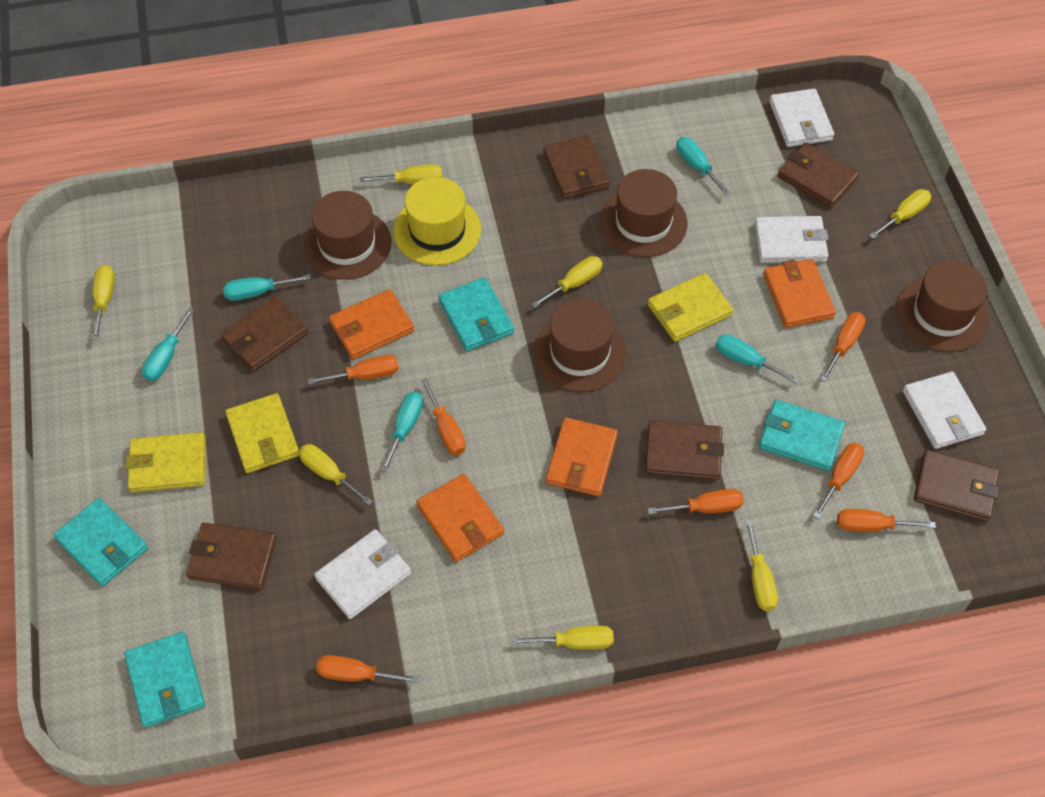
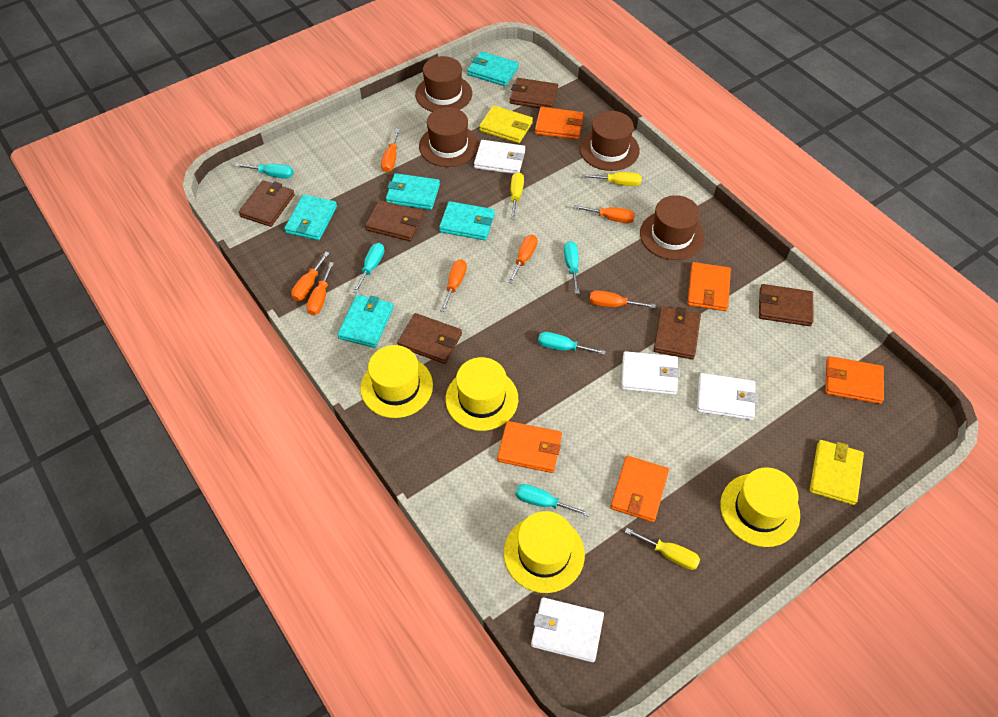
orange wallet: [329,289,414,359] [416,474,504,562] [546,417,618,496] [763,259,836,328] = 4 -> [497,421,562,473] [535,107,584,140] [610,456,669,522] [687,262,731,311] [825,356,884,404] = 5
turquoise wallet: [53,498,148,586] [124,632,205,728] [438,277,514,351] [759,400,845,471] = 4 -> [284,194,337,240] [337,295,393,348] [386,173,440,210] [439,201,495,240] [467,51,519,86] = 5
yellow hat: [393,177,481,265] = 1 -> [361,345,433,418] [445,357,518,431] [504,511,585,593] [720,467,800,547] = 4
yellow screwdriver: [92,265,115,340] [299,444,373,506] [359,164,442,184] [512,626,614,650] [531,256,603,308] [745,519,778,611] [869,189,931,239] = 7 -> [510,172,524,219] [582,172,642,186] [625,528,700,570] = 3
yellow wallet: [126,432,206,493] [225,393,299,473] [648,273,734,342] = 3 -> [479,105,533,143] [810,440,864,505] = 2

